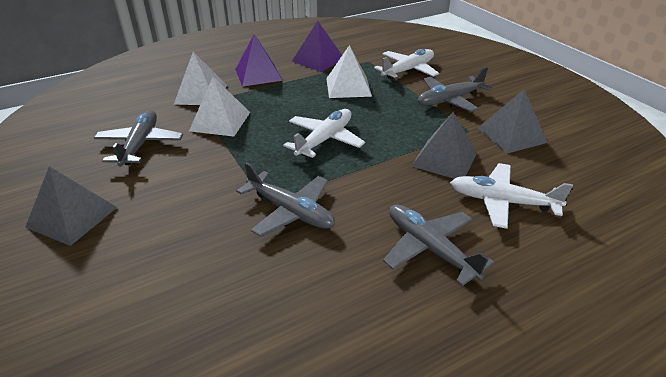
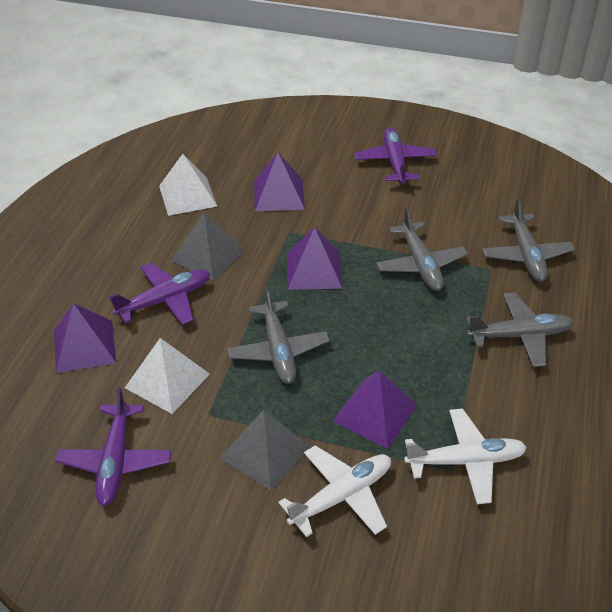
grey pyramid: [25,166,117,246] [411,112,477,179] [477,89,548,154] = 3 -> [171,213,246,281] [220,410,311,491] = 2
purple plane: none = 0 -> [55,387,171,506] [109,262,210,325] [354,127,437,184] = 3
purple pyramid: [235,34,283,87] [292,21,342,72] = 2 -> [54,303,116,373] [254,153,305,211] [287,227,342,290] [333,371,417,448] = 4
white plane: [283,109,365,158] [374,49,439,79] [450,163,573,229] = 3 -> [278,445,391,537] [404,408,527,504] = 2
white pyramid: [174,52,227,105] [189,77,250,137] [326,45,372,98] = 3 -> [125,338,210,414] [159,154,217,216] = 2

